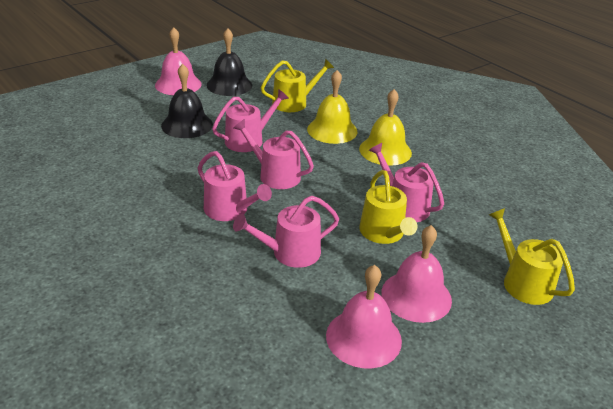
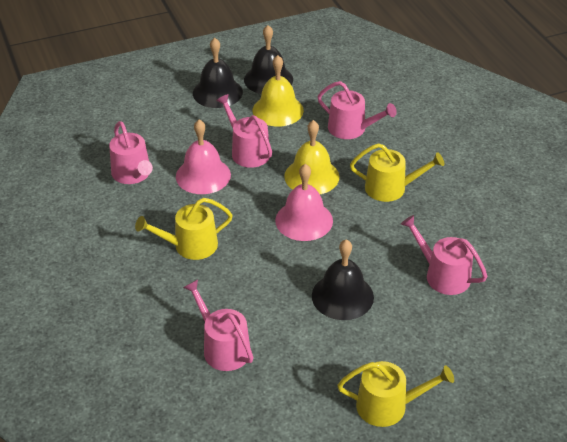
black bell: [161,64,213,138] [207,28,252,96] = 2 -> [193,38,243,108] [244,25,293,94] [312,239,374,320] = 3
pink bell: [155,27,202,95] [326,265,402,368] [381,225,452,323] = 3 -> [176,119,231,194] [275,164,333,241] = 2

